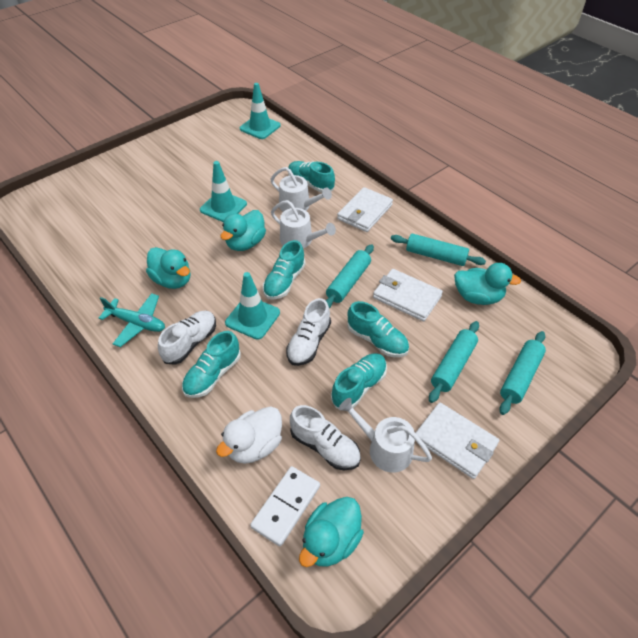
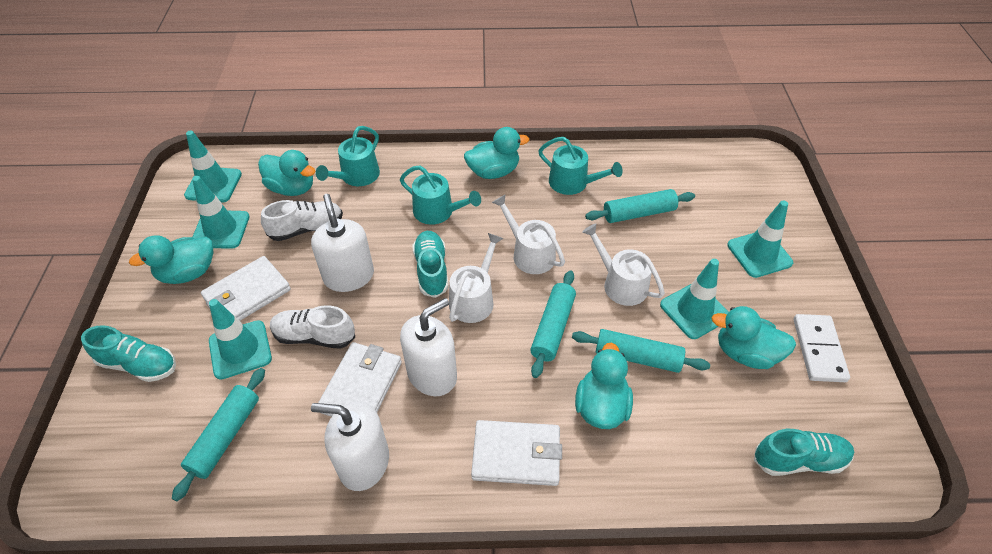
turquoise duck: [146,247,190,289] [221,210,266,251] [299,497,364,567] [454,263,521,305] = 4 -> [129,235,213,284] [258,150,316,196] [464,127,529,179] [575,343,633,429] [712,306,796,369] = 5
turquoise plane: [99,293,165,347] = 1 -> none = 0
turquoise shoe: [182,331,241,398] [263,240,306,300] [288,161,335,193] [331,353,387,409] [347,301,409,357] = 5 -> [81,325,176,382] [412,231,449,298] [754,429,854,476] = 3
turquoise traffic cone: [200,161,247,222] [225,272,280,340] [240,83,281,139] = 3 -> [184,130,242,203] [192,176,250,249] [209,299,272,380] [660,259,729,339] [727,200,793,278] = 5
turquoise watering can: none = 0 -> [316,126,380,186] [400,166,481,225] [538,137,623,195] = 3
white duck: [216,406,282,464] = 1 -> none = 0
white shoe: [158,311,216,365] [286,298,331,366] [290,405,361,470] = 3 -> [261,200,343,241] [270,305,355,349] = 2
white soap dispenser: none = 0 -> [311,194,374,292] [311,401,389,491] [400,298,457,396] = 3

